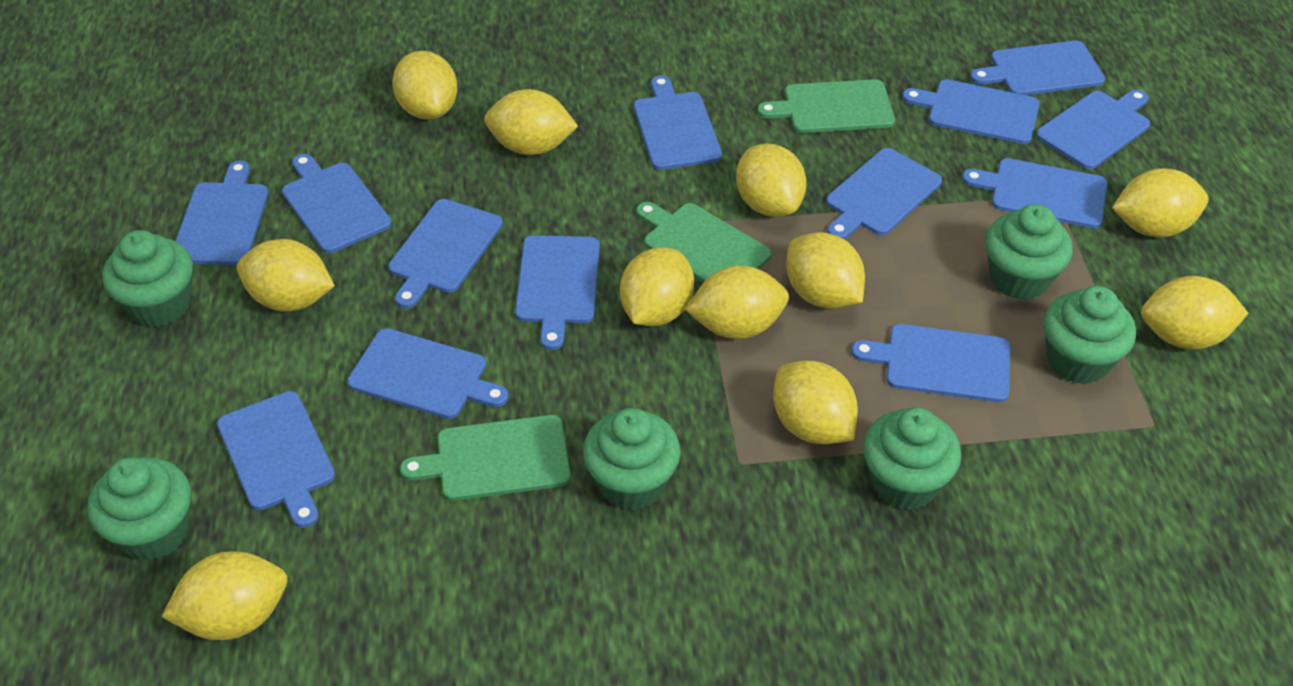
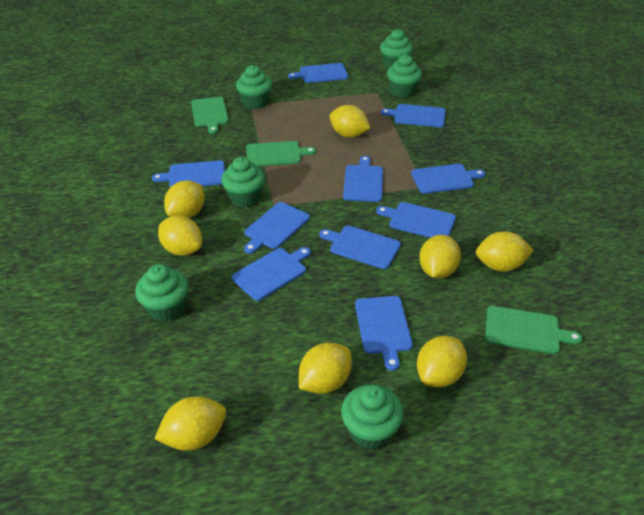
blue cutting board: [175,161,269,265] [217,391,335,528] [282,154,392,253] [347,328,508,419] [388,199,503,309] [515,235,600,350] [634,76,722,170] [826,148,942,239] [851,324,1010,402] [902,79,1040,144] [962,158,1107,228] [970,41,1105,95] [1036,89,1150,169] = 13 -> [152,160,225,187] [232,247,311,301] [244,202,310,254] [288,63,348,83] [319,226,401,269] [343,156,383,202] [355,296,413,371] [376,202,456,238] [381,104,446,127] [411,164,485,194] = 10
yellow lemon: [162,551,287,640] [237,239,335,312] [392,51,458,120] [484,89,578,155] [620,247,694,326] [685,265,789,339] [736,144,807,217] [773,360,858,444] [786,232,865,309] [1112,168,1208,237] [1141,276,1249,350] = 11 -> [154,396,226,451] [158,216,202,256] [164,180,205,218] [299,343,352,394] [329,105,370,138] [417,336,467,387] [419,235,461,279] [476,231,533,272] = 8

